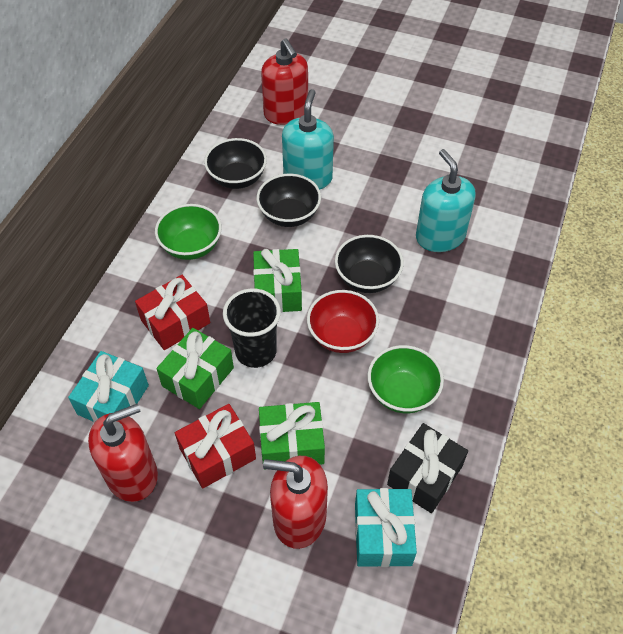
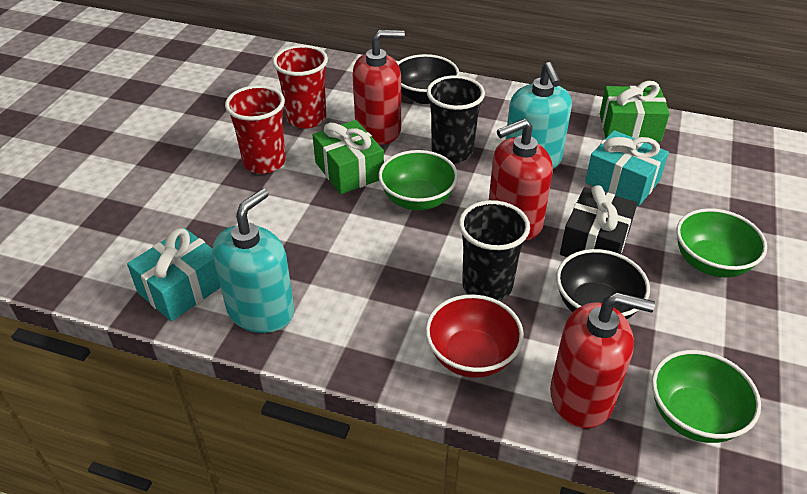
black bowl: [204,138,267,189] [256,174,321,227] [335,235,404,293] = 3 -> [397,54,459,104] [556,249,650,320] = 2
black cup: [223,288,281,368] = 1 -> [427,75,485,163] [459,200,530,301] = 2
green bowl: [155,204,222,260] [368,345,444,413] = 2 -> [378,150,458,211] [652,350,761,443] [676,208,767,277] = 3
green gift: [156,328,234,409] [253,249,302,313] [259,402,325,465] = 3 -> [313,120,384,194] [600,81,670,142] = 2
red cup: none = 0 -> [225,85,286,174] [272,45,328,129] = 2
red gift: [135,275,210,350] [175,404,256,488] = 2 -> none = 0

